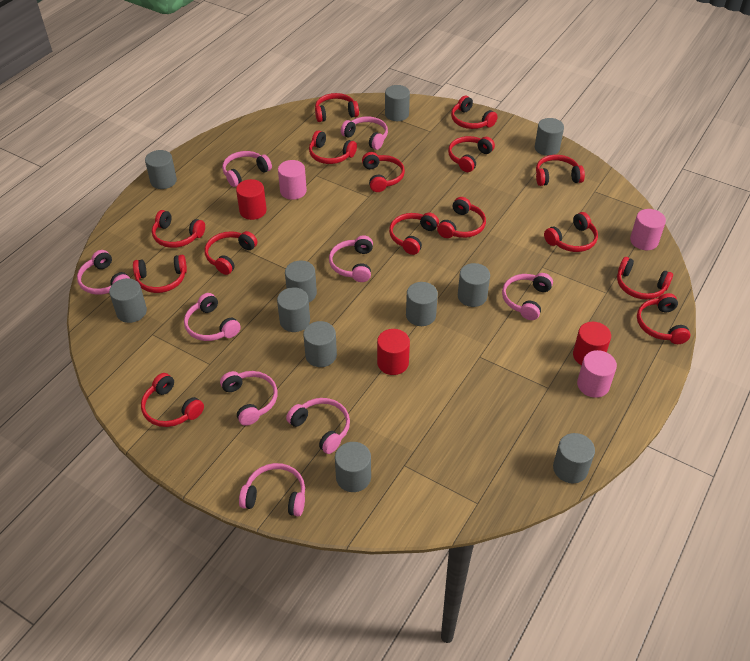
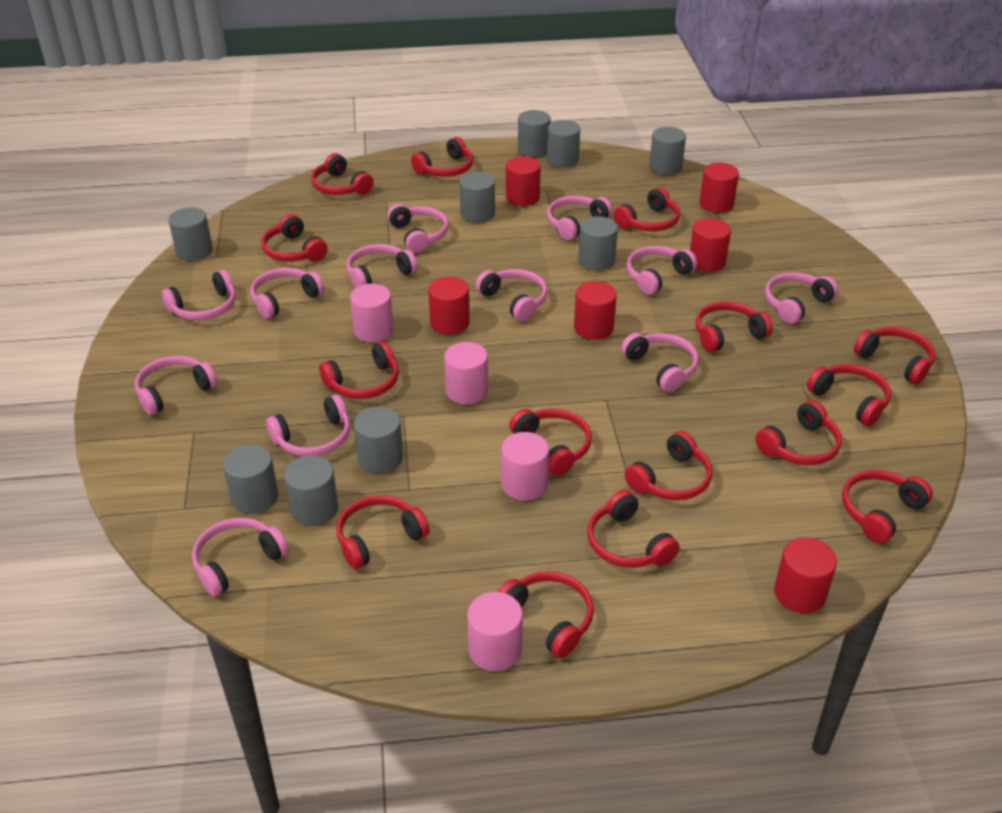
grey cylinder: [109,278,147,323] [145,150,177,189] [277,287,310,332] [285,261,317,302] [303,321,337,367] [335,442,371,492] [385,85,410,121] [406,282,438,326] [458,263,490,307] [535,118,564,156] [553,433,595,483] = 11 -> [168,207,213,261] [223,444,278,514] [284,456,338,526] [354,406,403,474] [459,172,495,223] [518,110,551,157] [547,120,580,168] [578,216,618,271] [649,127,686,175] = 9
pink cylinder: [278,160,307,200] [577,350,617,398] [630,209,666,250] = 3 -> [350,284,394,342] [444,342,488,404] [467,592,523,671] [501,432,549,501] = 4
pink headphones: [77,250,131,295] [184,293,241,341] [220,371,277,426] [222,151,272,187] [239,463,305,517] [286,398,350,454] [329,235,373,282] [341,116,388,150] [502,273,553,320] = 9 -> [135,356,217,415] [162,270,236,321] [192,518,289,597] [250,268,324,319] [266,395,350,457] [346,244,417,288] [387,204,449,253] [476,269,548,321] [547,196,613,240] [621,333,698,392] [626,246,697,295] [765,272,839,324] = 12
red cylinder: [236,179,267,220] [377,329,410,375] [573,322,611,365] = 3 -> [428,277,470,335] [506,156,541,206] [574,281,617,340] [690,218,731,272] [699,163,739,213] [774,537,837,613] = 6

